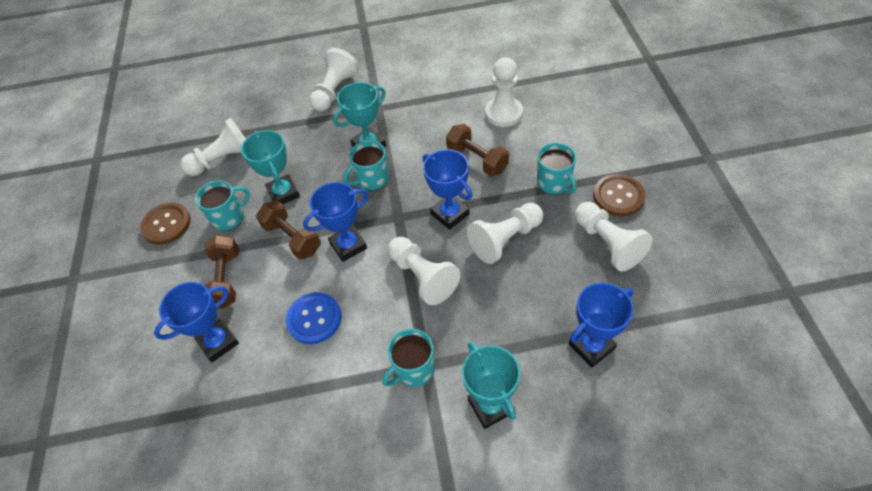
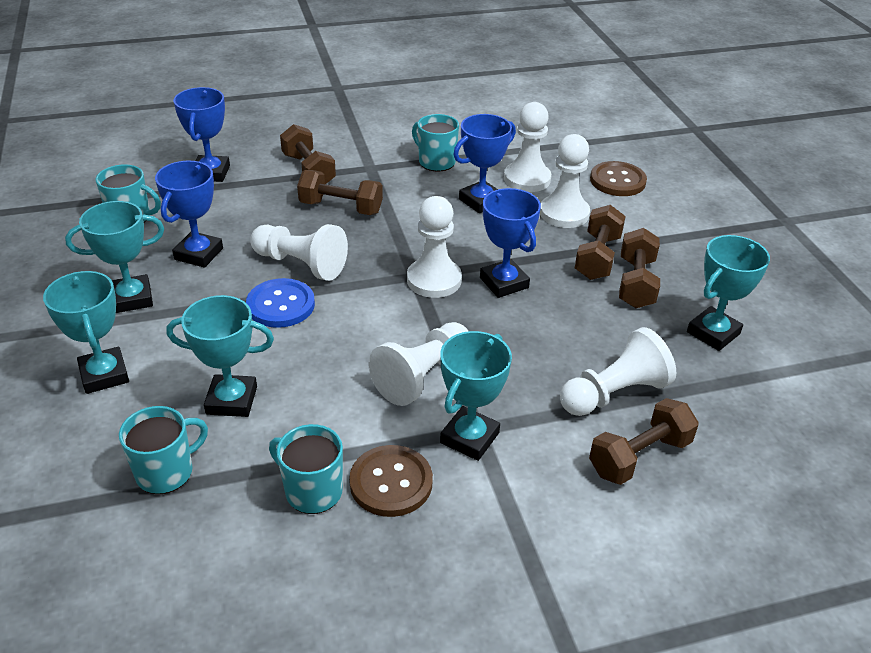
brown dumbbell: [204,235,239,309] [256,200,321,260] [446,124,509,176] = 3 -> [280,124,336,184] [297,170,383,215] [575,205,626,280] [589,398,699,485] [619,228,660,308] = 5
turquoise trophy: [241,130,300,204] [333,82,386,147] [462,342,520,429] = 3 -> [43,271,129,394] [65,201,164,313] [166,295,274,417] [440,331,512,461] [687,235,770,351] = 5

